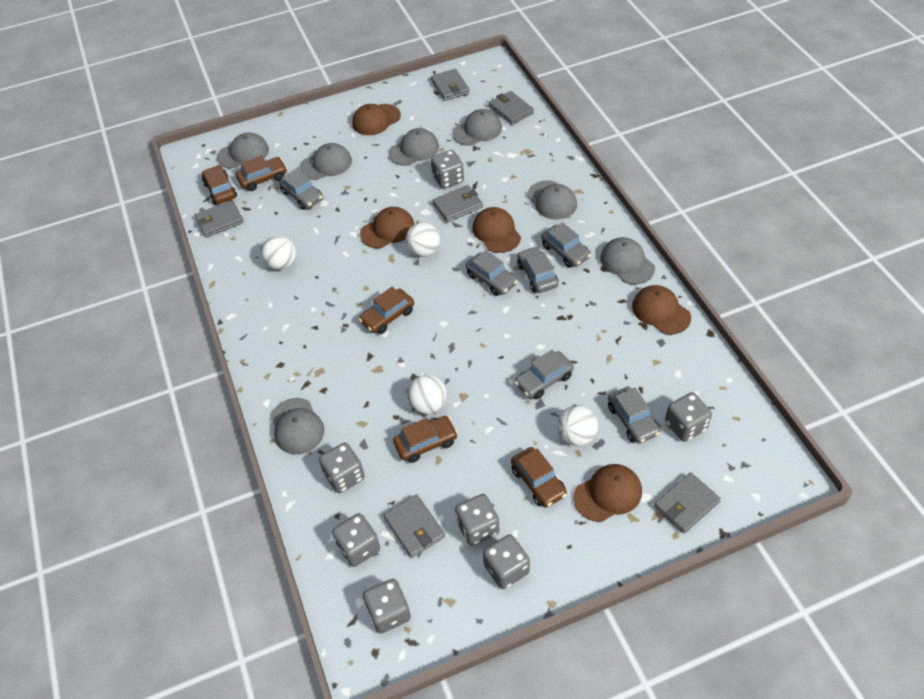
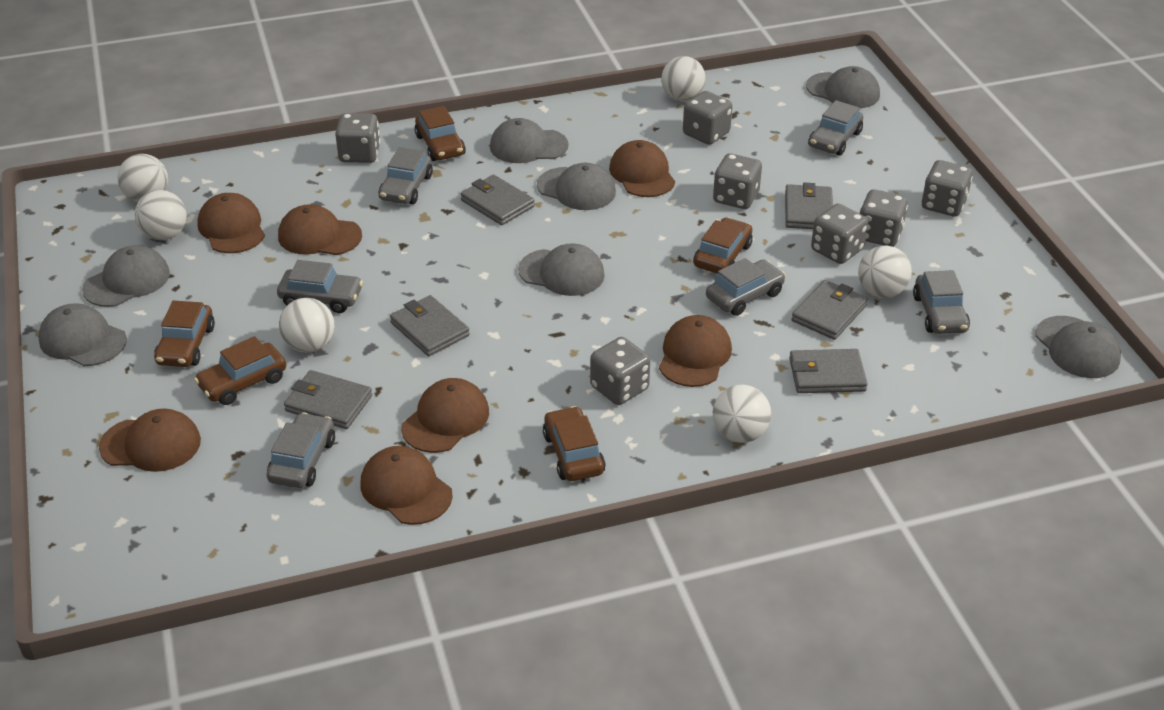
brown cap: [352,104,401,135] [360,207,414,248] [472,207,521,253] [573,464,642,522] [632,285,691,335] = 5 -> [99,409,201,472] [197,193,265,253] [278,204,362,255] [360,446,453,525] [401,378,489,453] [609,140,675,197] [659,315,732,387] = 7
white ball: [261,235,296,270] [406,222,440,257] [407,375,447,414] [557,405,598,446] = 4 -> [117,154,168,202] [135,190,187,240] [279,298,334,352] [661,56,706,101] [713,385,771,443] [858,246,912,298] = 6

